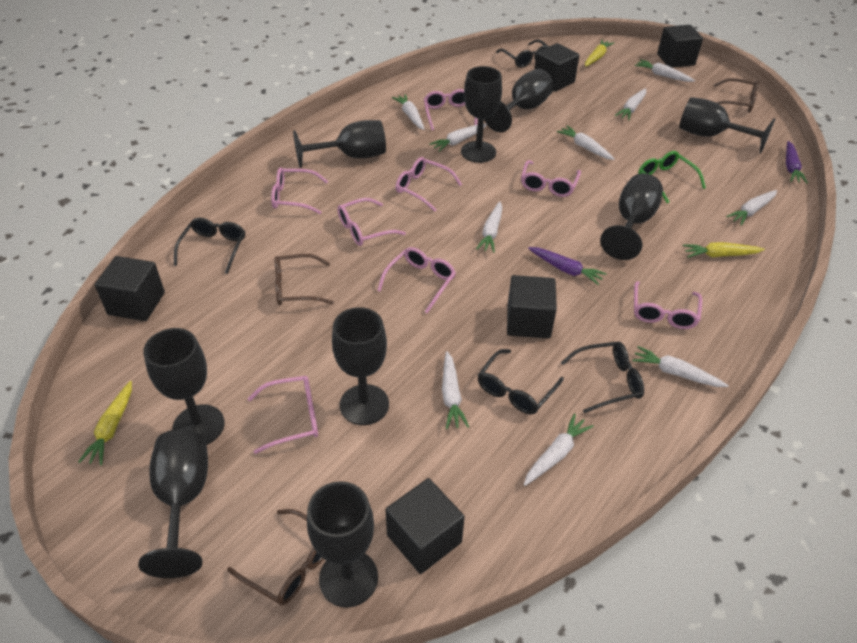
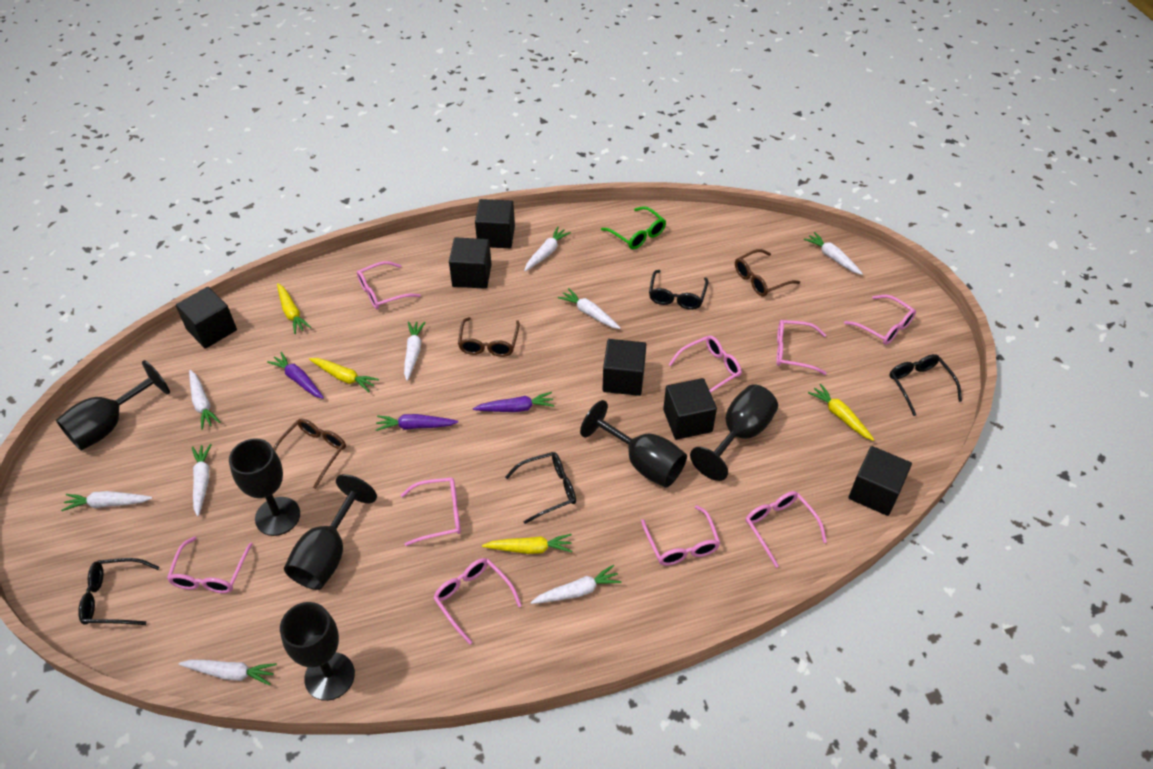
black cube: [95,256,165,321] [386,478,465,574] [507,275,557,338] [535,43,580,92] [657,25,703,68] = 5 -> [176,287,237,349] [449,237,492,289] [475,199,515,248] [603,339,646,396] [663,378,717,440] [849,446,912,516] = 6
black goblet: [138,429,208,578] [143,328,225,445] [293,120,386,168] [307,481,378,608] [332,307,389,425] [461,66,502,163] [484,69,554,133] [600,173,663,260] [679,97,775,154] = 9 -> [56,360,170,451] [229,438,300,536] [280,602,355,701] [284,474,377,590] [580,400,687,488] [690,384,778,481] = 6
pink glasses: [248,376,318,454] [271,167,328,214] [337,198,406,246] [377,247,456,313] [395,157,462,212] [424,89,478,130] [521,160,581,197] [634,281,702,329] = 8 -> [167,536,253,593] [357,261,421,309] [401,477,461,546] [433,558,522,645] [641,505,720,566] [668,335,742,393] [745,491,827,568] [776,320,827,375] [844,295,916,345] = 9
purple carrot: [528,247,607,285] [786,141,808,184] = 2 -> [267,352,324,399] [376,414,458,431] [473,392,554,412] = 3
white carrot: [392,94,425,130] [429,124,487,152] [442,351,469,429] [476,201,502,253] [524,413,594,486] [557,126,615,160] [615,88,646,120] [632,346,729,387] [635,59,695,82] [726,190,777,225] = 10 -> [61,491,153,511] [178,660,277,685] [189,370,220,430] [192,444,212,516] [404,322,425,381] [524,227,571,271] [531,565,622,604] [558,288,621,329] [804,232,863,275] = 9
yellow carrot: [78,381,132,465] [585,40,614,67] [683,242,765,258] = 3 -> [277,283,311,334] [309,358,379,392] [482,534,572,554] [808,384,874,441] = 4

